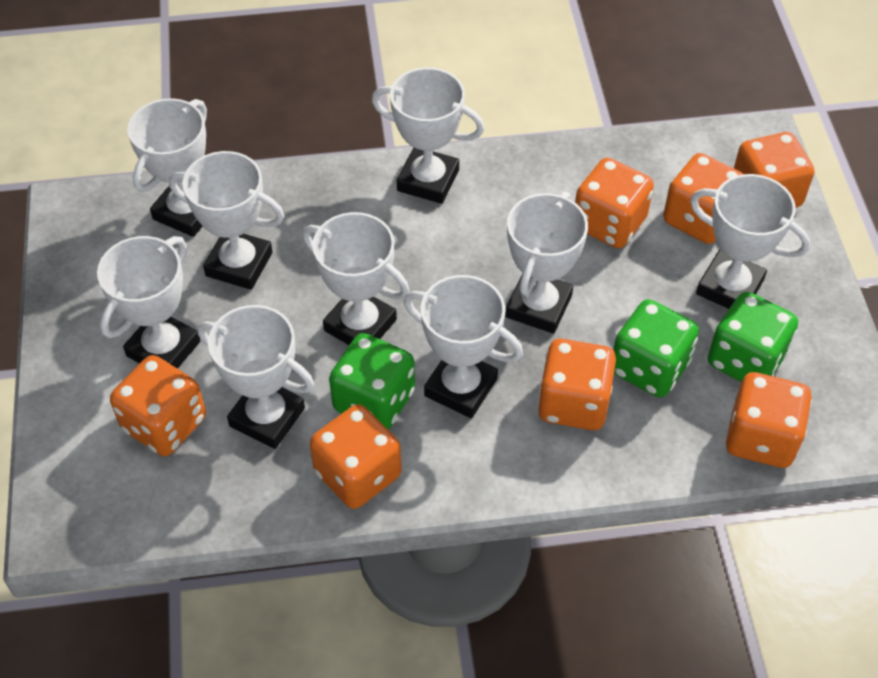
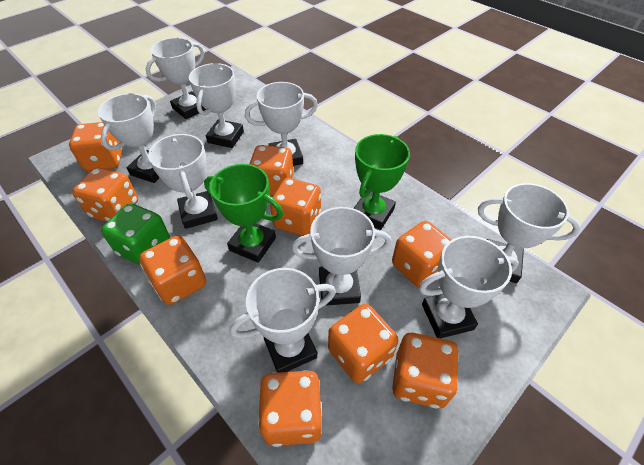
green dice: [329,333,415,429] [613,299,699,397] [708,292,798,382] = 3 -> [101,203,170,265] = 1
green trophy: none = 0 -> [204,164,283,263] [354,134,410,230] = 2
orange dice: [110,355,206,456] [310,404,402,509] [538,339,616,430] [575,158,654,248] [663,153,743,244] [726,372,812,468] [734,132,814,208] = 7 -> [69,122,123,171] [72,167,138,222] [139,236,206,305] [249,145,294,196] [258,370,322,447] [270,178,321,236] [328,304,398,383] [392,221,451,288] [392,333,459,409] = 9

